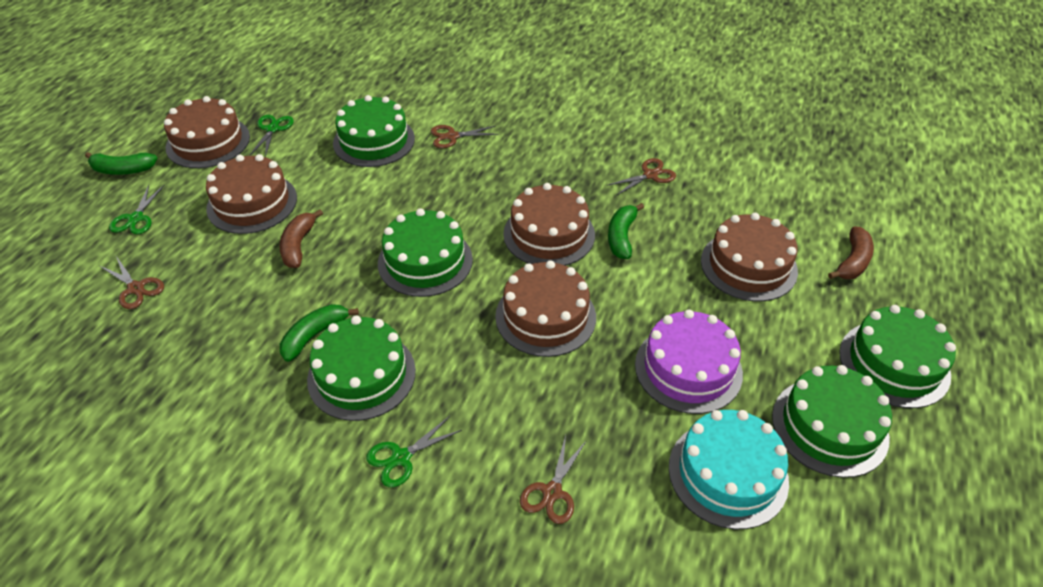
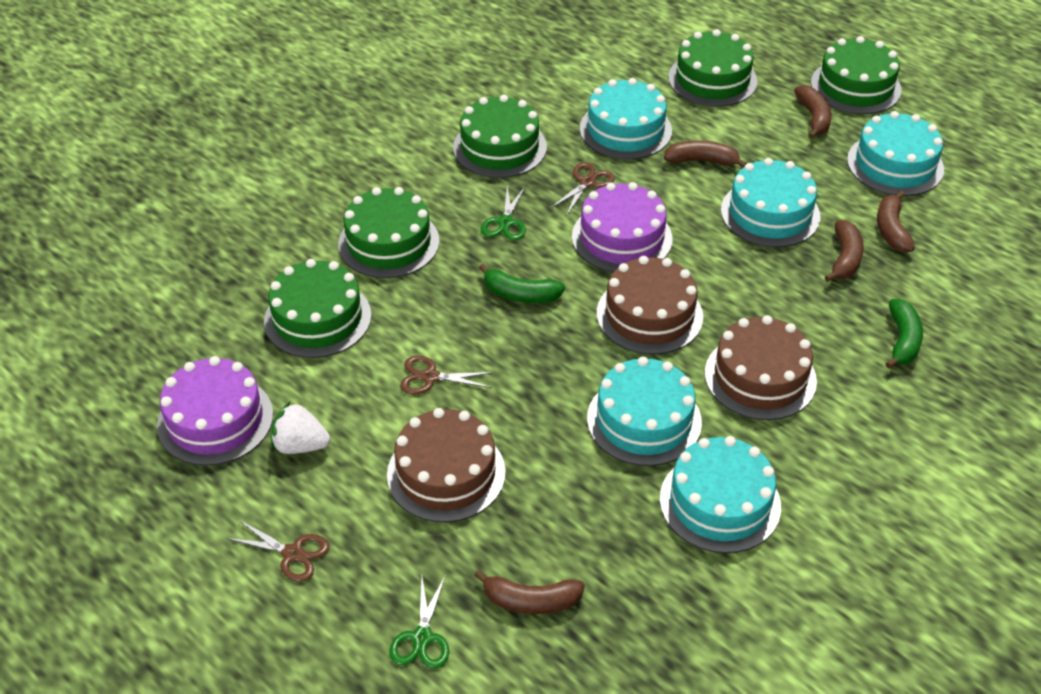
brown banana: [279,209,323,268] [828,226,874,279] = 2 -> [474,570,585,614] [664,141,747,168] [794,85,832,139] [825,220,864,282] [877,191,915,253] = 5
brown cake: [164,96,250,168] [206,154,297,234] [495,260,596,357] [503,183,595,266] [701,213,798,301] = 5 -> [387,408,506,522] [597,256,703,354] [705,315,817,420] = 3
brown scissors: [100,256,164,309] [431,125,499,149] [520,435,587,524] [608,158,676,196] = 4 -> [226,519,329,582] [400,356,494,395] [551,162,615,215] = 3
green banana: [85,152,158,175] [280,304,359,362] [608,203,644,259] = 3 -> [479,264,565,303] [885,299,923,369] = 2
green scissors: [109,184,165,234] [250,115,294,157] [366,416,462,487] = 3 -> [389,575,449,669] [481,186,526,240] = 2
purple cake: [635,309,743,414] = 1 -> [157,356,273,466] [572,182,672,272] = 2
turquoise cake: [669,410,789,529] = 1 -> [580,78,672,160] [587,357,702,466] [660,436,781,553] [721,158,820,247] [847,111,944,196] = 5
white strawberry: none = 0 -> [271,402,330,454] = 1

